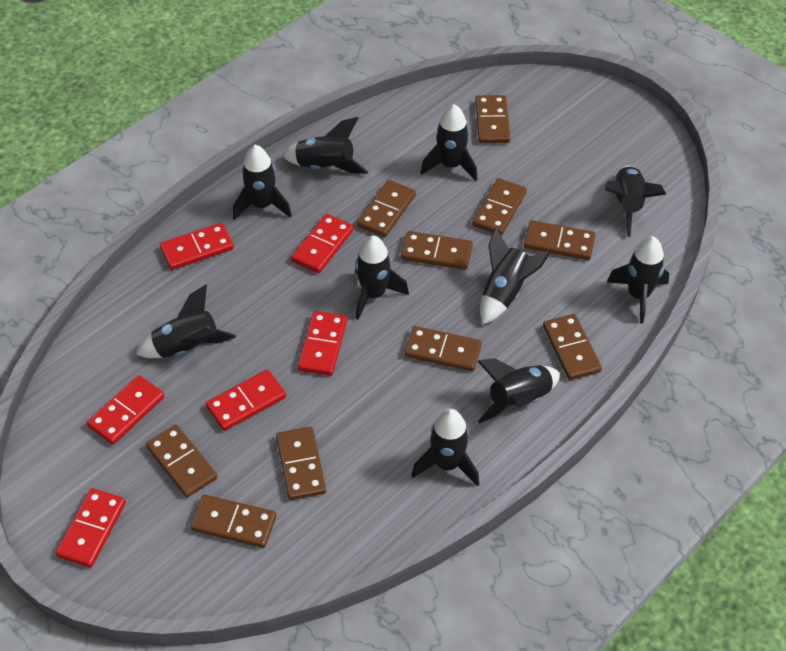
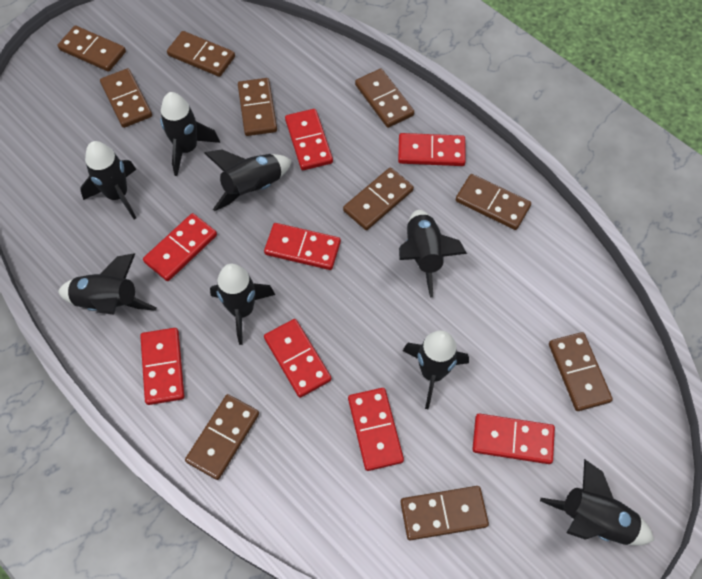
black rocket: [136,285,236,358] [233,145,292,220] [282,117,368,174] [355,235,409,320] [411,409,479,487] [421,104,478,181] [477,358,560,423] [480,228,551,324] [605,166,666,237] [607,236,669,324] = 10 -> [58,253,157,315] [80,141,136,220] [160,92,220,176] [204,149,292,211] [210,264,275,345] [399,210,467,298] [403,330,469,409] [540,459,654,545] = 8
red domino: [56,488,126,568] [87,375,164,445] [160,223,234,270] [206,369,286,431] [291,214,354,273] [298,311,347,376] = 6 -> [140,328,184,405] [143,213,217,281] [264,223,341,270] [264,319,332,398] [285,109,333,170] [348,388,404,471] [398,133,466,166] [472,414,555,464] = 8

